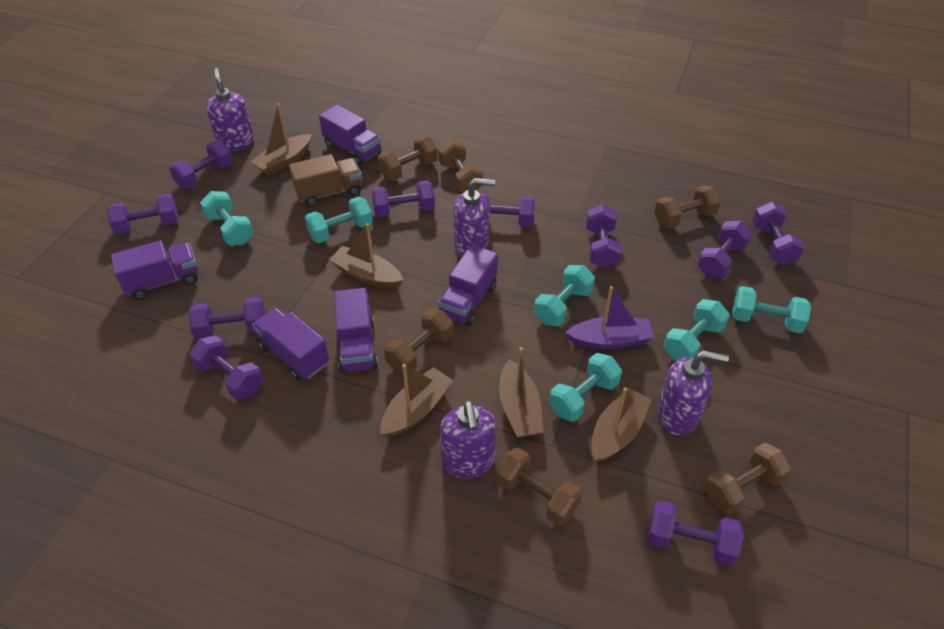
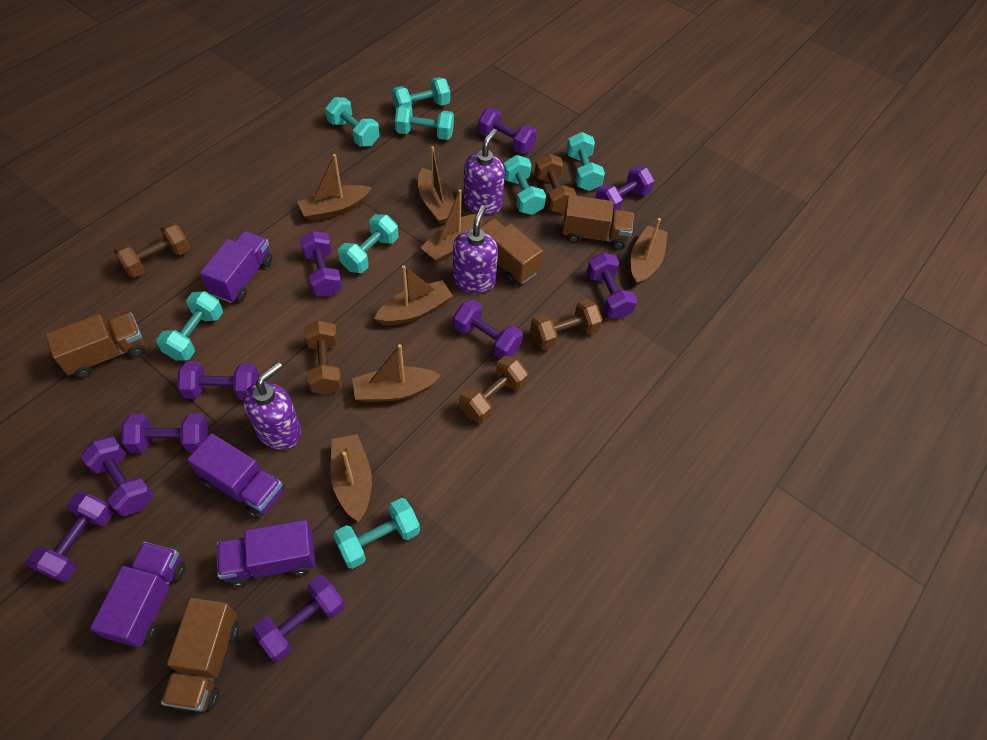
brown boat: [250,103,311,176] [329,223,403,289] [380,364,453,438] [499,347,543,438] [591,387,651,463] = 5 -> [297,154,372,221] [330,434,372,522] [352,344,441,402] [374,265,453,326] [418,146,455,224] [420,189,483,263] [630,218,668,286] = 7
brown dumbbell: [377,137,438,181] [384,309,453,374] [438,140,483,192] [496,448,582,526] [654,186,721,228] [704,443,791,515] = 6 -> [114,222,190,278] [304,320,342,395] [459,356,528,423] [530,299,603,350] [534,154,577,214] = 5
brown truck: [289,154,362,207] = 1 -> [45,312,145,378] [161,598,239,712] [480,219,543,285] [562,195,634,250] = 4
purple boat: [565,286,654,349] = 1 -> none = 0
purple soap dispenser: [206,68,254,151] [440,400,496,479] [454,178,495,257] [657,351,729,436] = 4 -> [243,362,302,450] [453,205,498,293] [463,129,505,215] = 3
purple truck: [111,240,199,300] [252,308,329,381] [319,105,381,165] [334,288,378,373] [438,244,498,326] = 5 -> [90,542,186,648] [187,433,284,519] [200,231,272,303] [217,520,316,588] = 4
turquoise dumbbell: [200,191,254,245] [305,197,373,243] [534,265,595,326] [549,353,622,422] [663,299,730,361] [732,286,811,333] = 6 -> [156,291,223,361] [325,97,380,147] [333,498,420,569] [338,214,398,273] [392,77,450,109] [395,105,454,140] [504,155,546,215] [566,132,605,191] = 8

